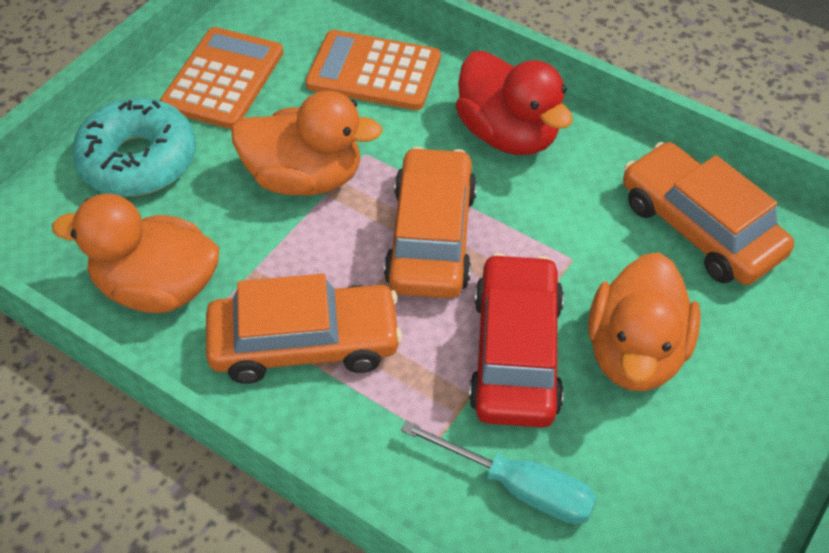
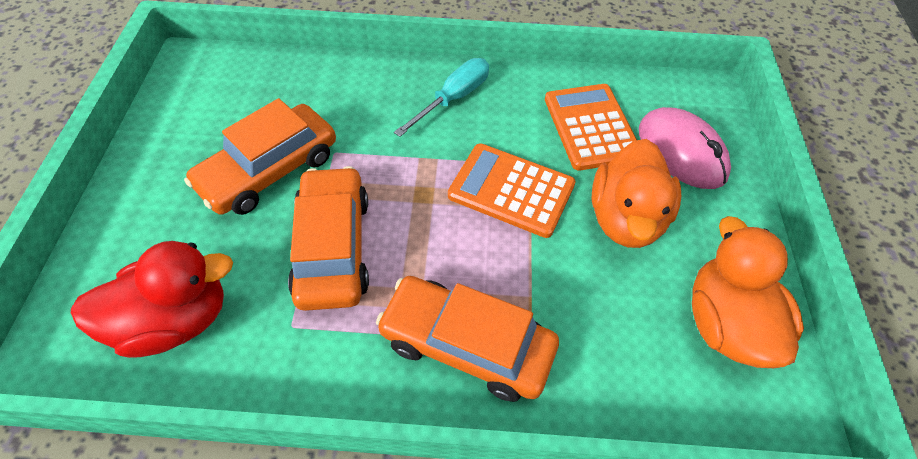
orange duck: [52,194,219,313] [231,91,383,196] [588,252,701,391] = 3 -> [592,139,681,248] [692,216,804,368] = 2
pink mouse: none = 0 -> [639,107,731,189] = 1
red car: [469,253,564,428] = 1 -> none = 0
turquoise donut: [72,98,196,197] = 1 -> none = 0

